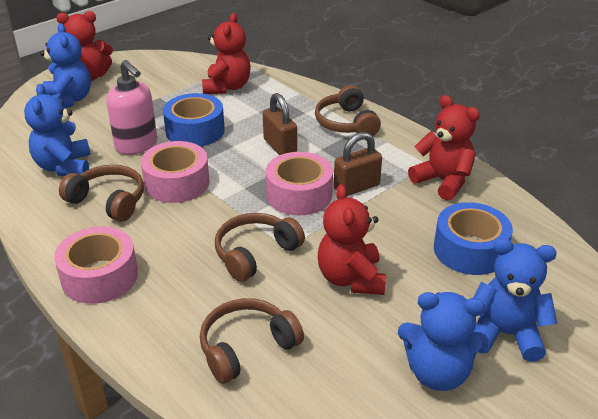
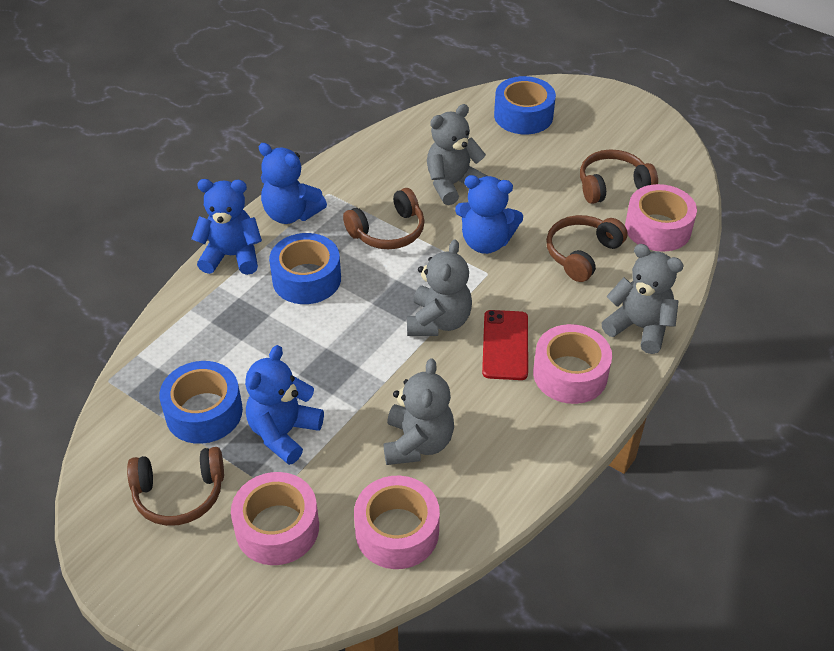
blue tape: [163,93,225,147] [434,202,513,275] = 2 -> [159,361,243,444] [269,233,341,304] [494,76,556,134] = 3
brown padlock: [263,93,297,155] [334,132,382,196] = 2 -> none = 0
grey teddy bear: none = 0 -> [384,358,454,465] [407,239,472,336] [427,104,487,205] [601,244,684,354] = 4
pink soap dispenser: [106,60,157,155] = 1 -> none = 0
pink tape: [54,227,138,304] [141,141,209,203] [266,152,333,215] = 3 -> [231,472,319,565] [354,476,440,569] [533,324,612,404] [625,184,697,252] = 4
red phone: none = 0 -> [482,310,528,380] = 1
red teddy bear: [56,11,113,81] [202,13,251,94] [318,184,386,295] [408,95,480,201] = 4 -> none = 0

